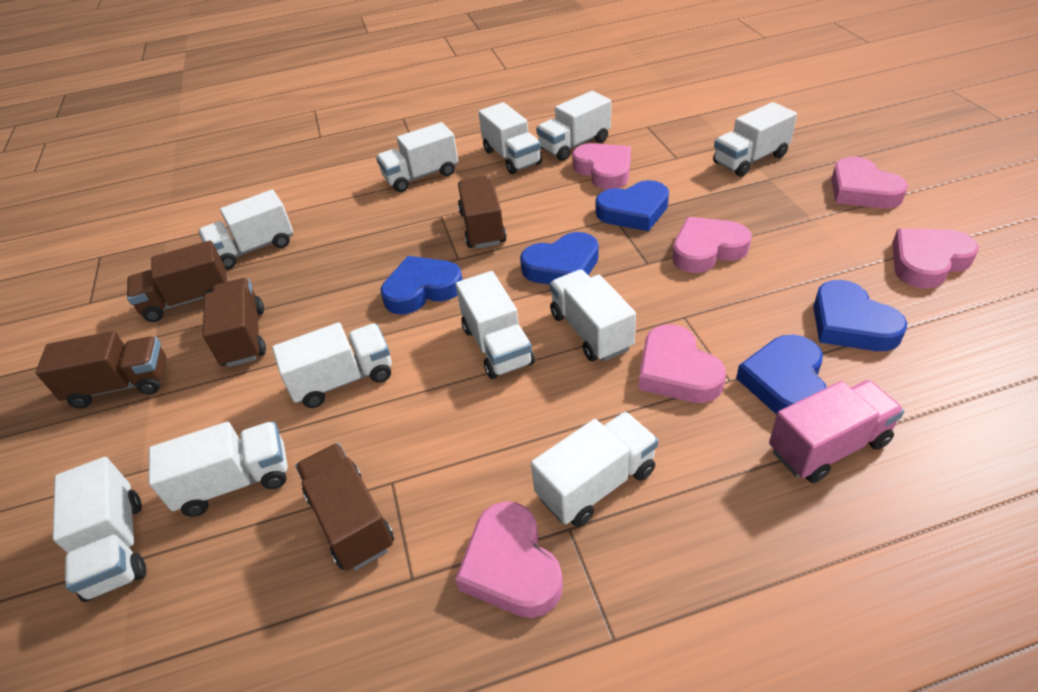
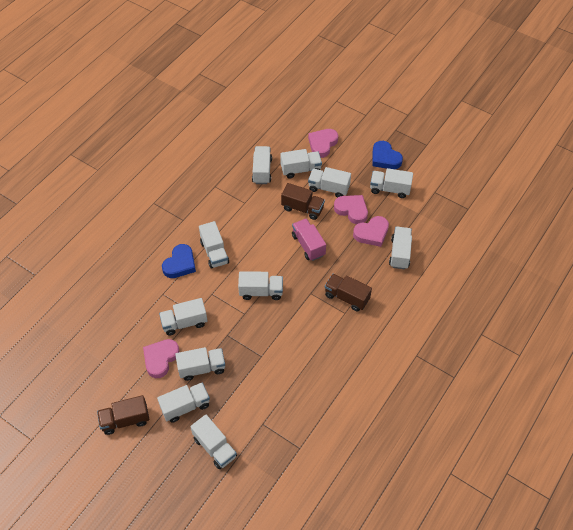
blue heart: [381,256,463,315] [520,232,599,285] [595,180,669,231] [736,335,827,414] [813,280,907,351] = 5 -> [162,244,196,278] [372,141,403,169] = 2
brown truck: [35,331,166,409] [127,241,228,322] [202,278,266,367] [295,443,394,571] [458,176,507,249] = 5 -> [97,395,149,435] [281,183,325,220] [325,274,372,312] = 3
pink heart: [455,501,563,618] [572,143,631,190] [639,324,726,403] [672,217,752,273] [831,157,908,208] [892,228,979,288] = 6 -> [143,339,179,378] [308,129,338,158] [334,195,368,224] [353,216,389,247] = 4

